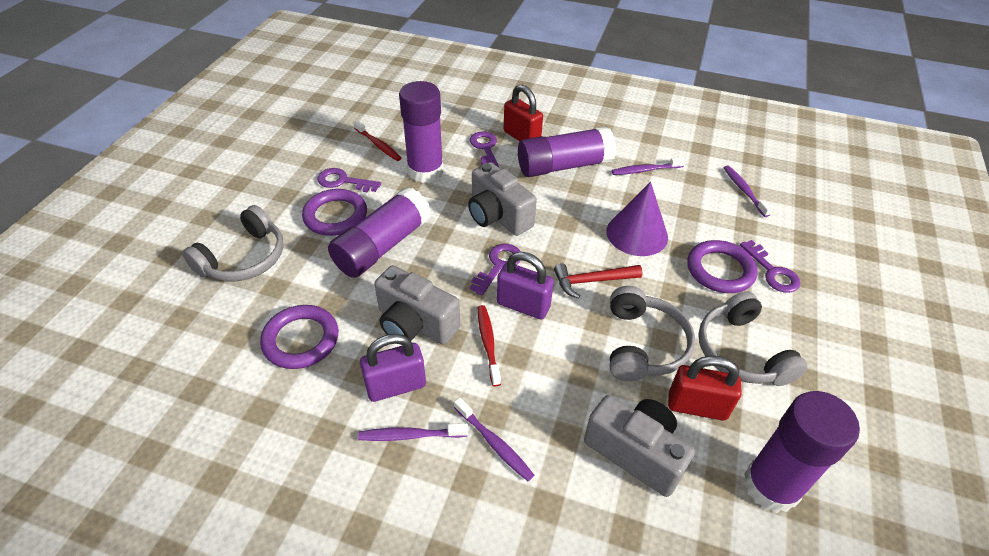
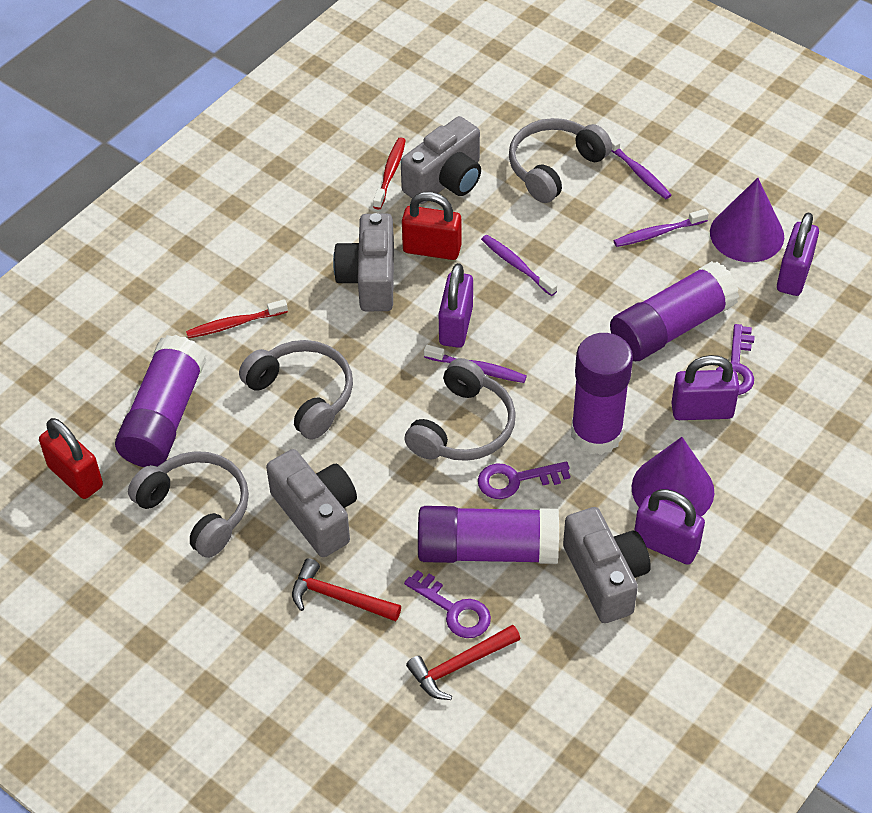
grey camera: [374,265,460,345] [468,162,537,236] [584,395,695,497] = 3 -> [266,449,357,557] [333,213,394,311] [401,116,481,204] [563,507,651,623] = 4
grey headphones: [183,205,284,281] [610,286,695,381] [698,291,808,386] = 3 -> [128,451,249,558] [239,340,353,440] [404,358,516,461] [509,118,612,203] = 4
purple cone: [607,182,668,256] = 1 -> [632,437,714,516] [710,178,784,262] = 2
purple key: [317,168,381,192] [470,131,499,168] [470,244,521,295] [740,240,800,293] = 4 -> [404,570,491,638] [478,461,570,499] [716,324,755,395] = 3
purple padlock: [360,334,426,402] [497,252,554,319] = 2 -> [439,263,473,348] [634,489,705,565] [671,355,740,420] [777,213,819,296] = 4
purple ring: [260,305,338,369] [302,189,367,236] [687,240,758,293] = 3 -> none = 0
red hammer: [554,263,643,299] = 1 -> [292,558,401,621] [406,625,520,700] = 2

